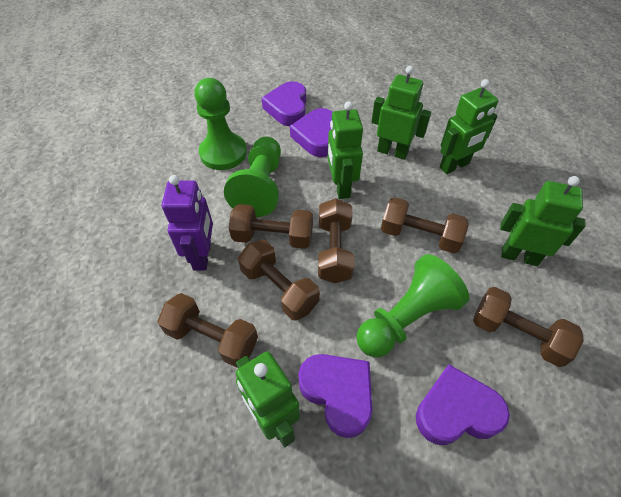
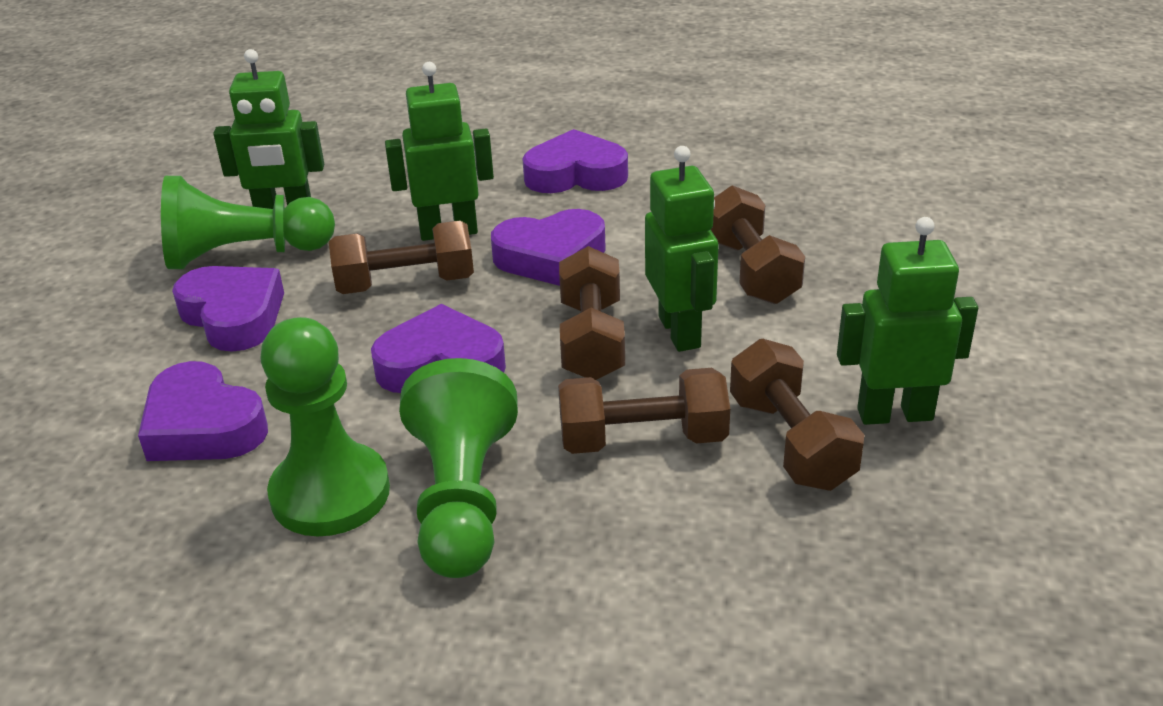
brown dumbbell: [157,293,258,368] [229,204,313,249] [238,240,320,320] [318,198,355,283] [381,197,469,253] [473,287,584,367] = 6 -> [329,221,474,294] [558,368,730,454] [559,246,625,380] [711,185,805,304] [730,339,864,491] = 5
green robot: [236,351,300,447] [327,101,363,199] [371,66,431,160] [440,79,499,174] [500,176,586,266] = 5 -> [213,49,324,209] [385,62,494,241] [645,146,719,352] [837,217,978,425] = 4
purple heart: [262,81,306,126] [290,108,333,157] [298,354,373,438] [416,364,510,445] = 4 -> [138,361,268,461] [172,266,284,352] [371,304,506,393] [491,209,606,286] [523,129,628,193] = 5
purple robot: [162,175,213,271] = 1 -> none = 0

